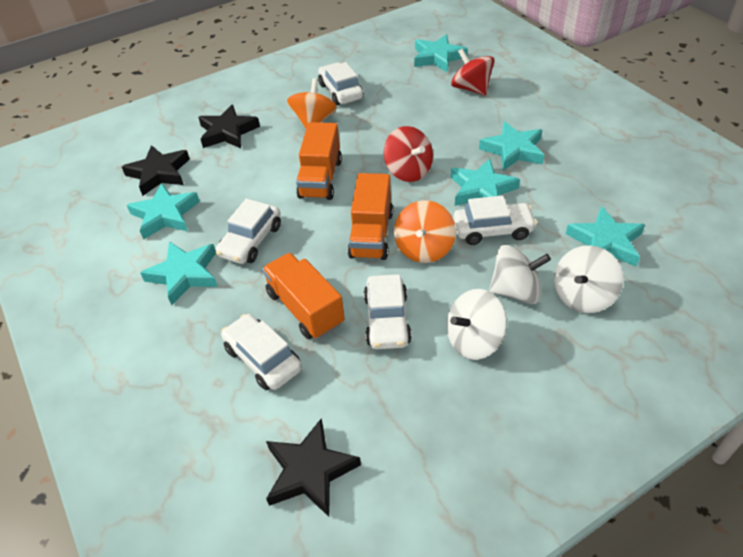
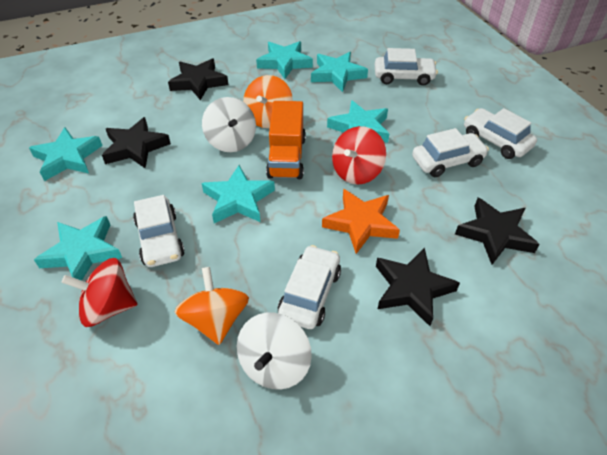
black star: [122,145,190,196] [198,105,260,149] [266,419,361,517] = 3 -> [102,117,171,169] [168,59,228,100] [376,248,460,326] [455,198,540,265] = 4
orange star: none = 0 -> [322,189,400,254] = 1
orange truck: [262,253,345,339] [296,122,342,200] [348,173,393,260] = 3 -> [266,101,306,179] = 1
white spinning top: [447,289,507,360] [489,245,551,304] [554,245,623,313] = 3 -> [202,97,256,152] [237,313,312,390] = 2

